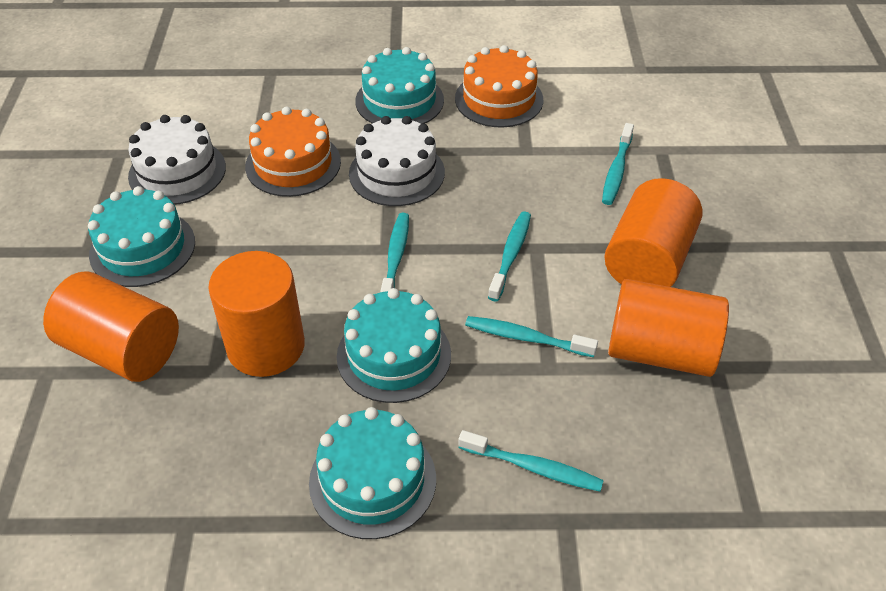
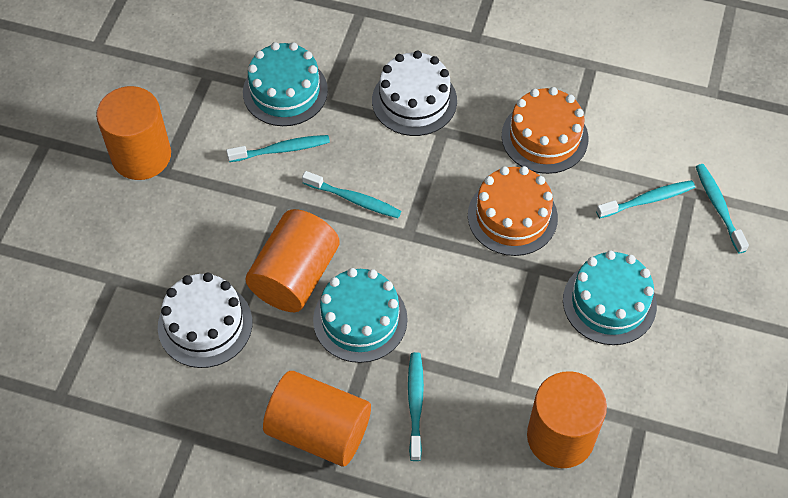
turquoise cake: [88,186,195,287] [309,407,436,539] [337,288,451,403] [356,47,444,124] = 4 -> [243,42,328,126] [313,268,408,363] [563,250,657,345] = 3

